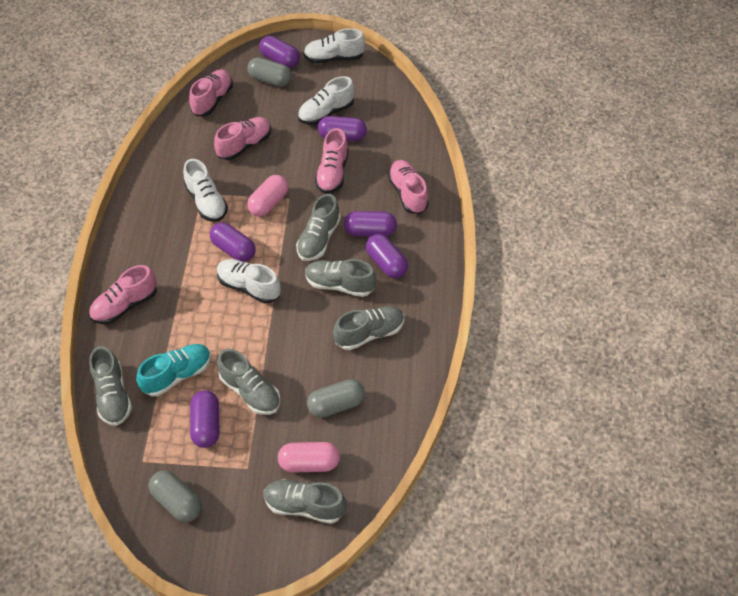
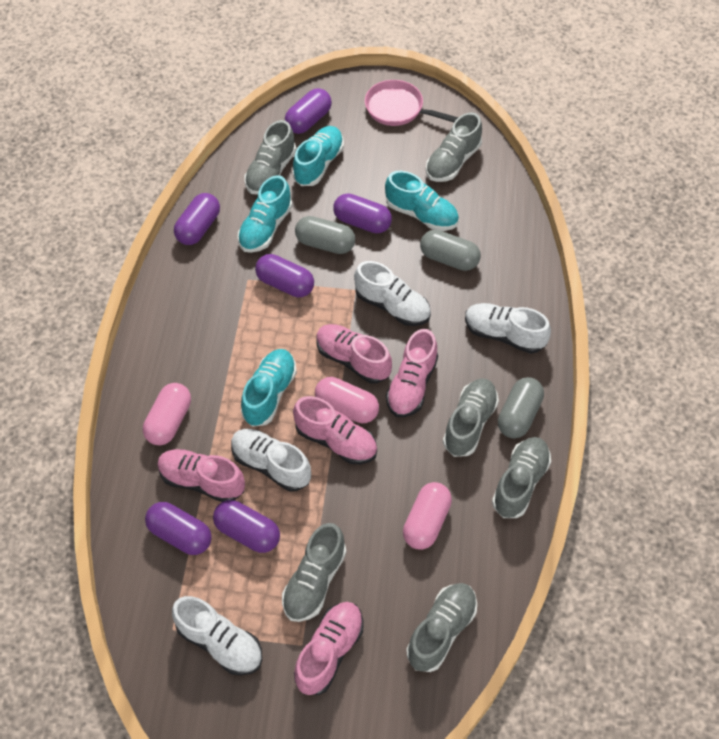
pink capsule: [247,175,288,217] [278,442,340,473] = 2 -> [143,383,191,446] [315,377,379,423] [403,482,452,550] = 3
pink pan: none = 0 -> [365,80,459,126] = 1
turquoise shoe: [136,344,211,396] = 1 -> [238,175,292,253] [241,349,297,427] [292,126,344,186] [385,171,459,231] = 4

